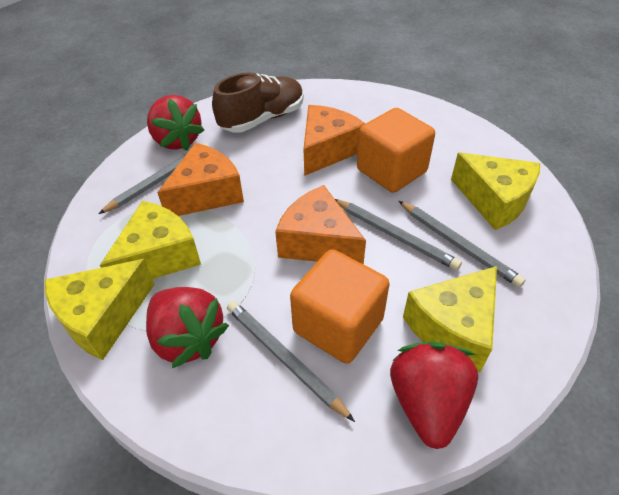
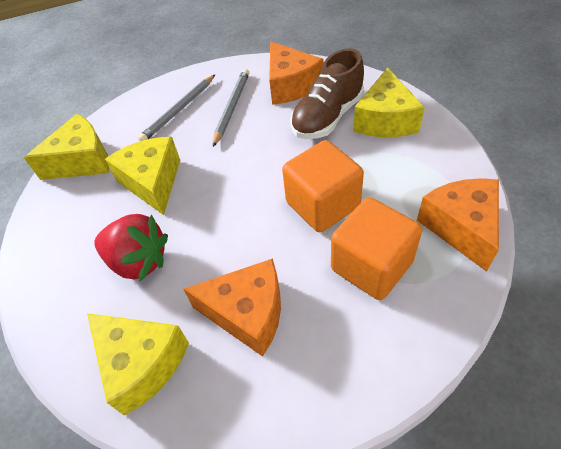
grey pencil: [99,144,208,214] [227,301,355,422] [335,199,462,271] [399,201,526,288] = 4 -> [138,75,215,141] [213,69,249,147] = 2
red strawberry: [146,287,229,368] [147,95,204,151] [390,342,478,449] = 3 -> [94,214,168,281] = 1

